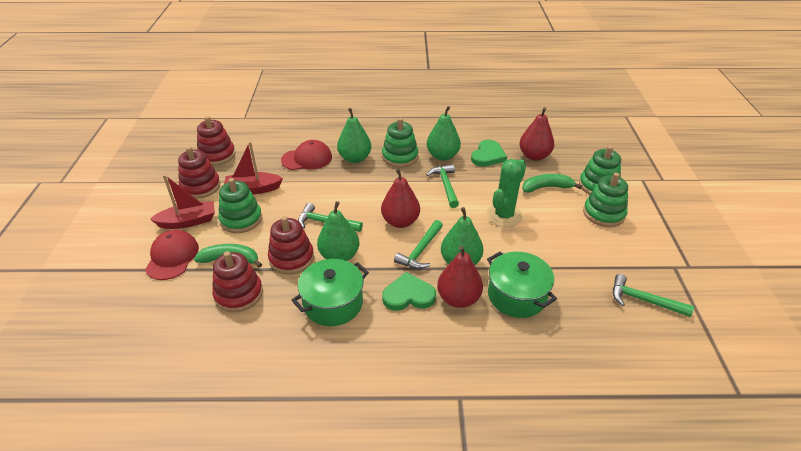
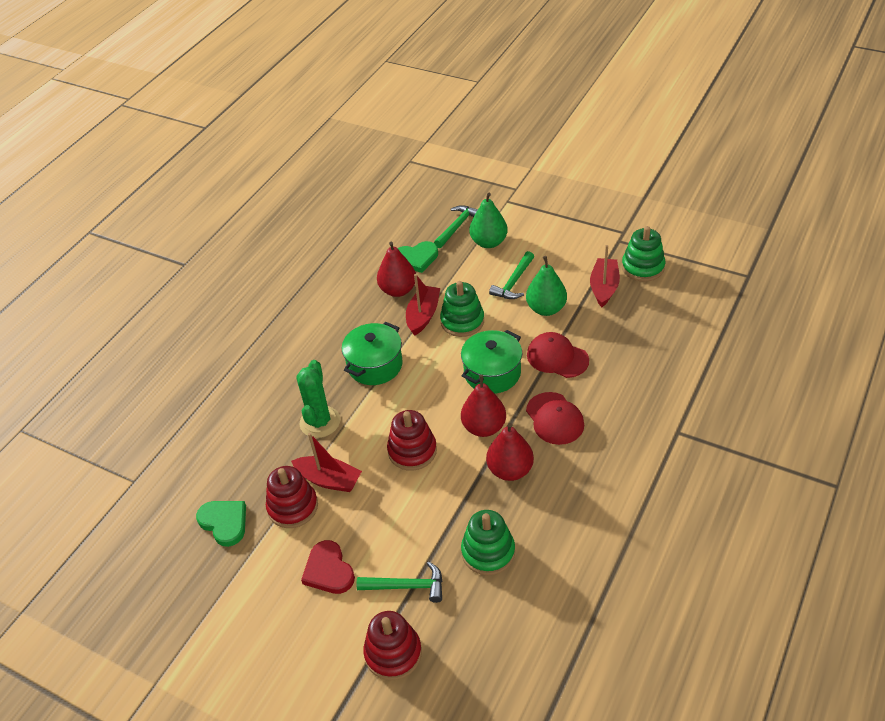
green banana: [194,244,262,268] [522,174,582,193] = 2 -> none = 0
green hammer: [298,203,363,232] [394,220,443,269] [426,164,459,208] [613,274,694,317] = 4 -> [357,562,442,603] [434,205,478,248] [489,251,534,299] = 3
green pear: [317,201,359,261] [337,108,371,163] [427,106,461,161] [441,207,483,265] = 4 -> [469,193,508,248] [526,256,567,316] = 2
green stacking toy: [218,178,262,233] [382,118,418,167] [579,146,621,195] [583,173,628,227] = 4 -> [440,281,484,337] [461,510,515,575] [622,226,665,282] = 3
red boat: [150,174,215,229] [224,141,283,194] = 2 -> [291,433,362,492] [406,274,440,336] [590,245,620,307] = 3
red heart: none = 0 -> [301,540,355,594] = 1
red stacking toy: [178,146,220,199] [197,116,236,166] [212,251,263,313] [268,216,314,275] = 4 -> [266,466,318,528] [363,611,422,680] [387,410,437,471] = 3

